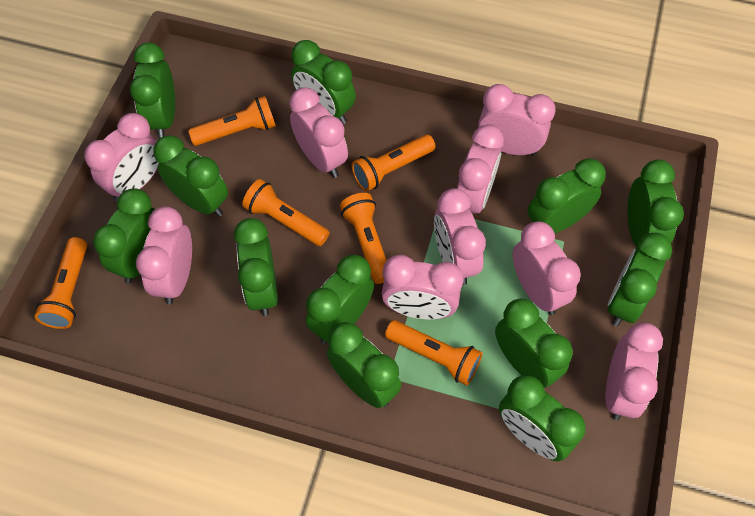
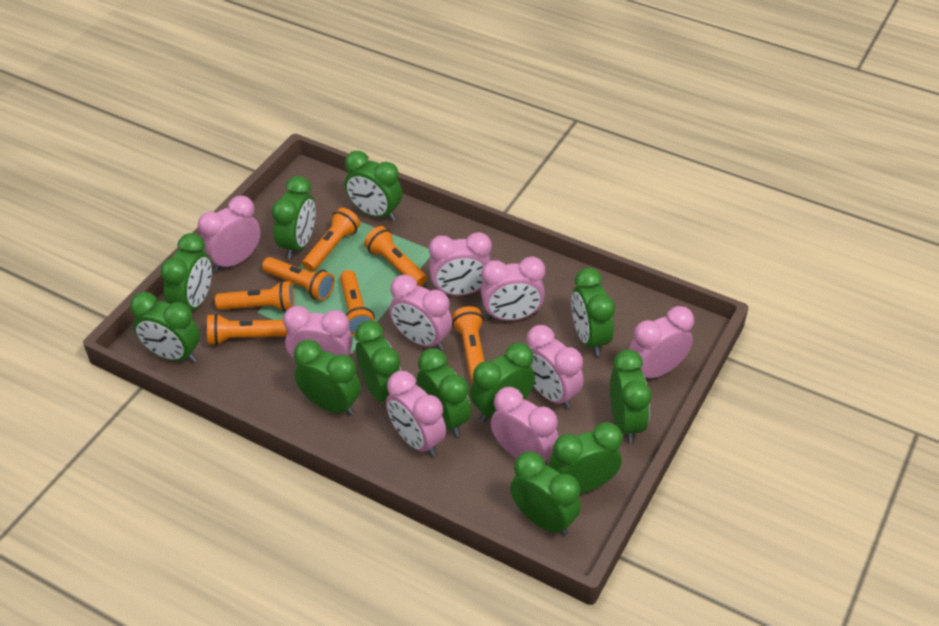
orange flashlight: [35,237,87,329] [188,96,276,146] [242,179,329,246] [340,193,387,284] [352,135,436,191] [385,320,482,385] = 6 -> [207,313,287,346] [215,281,295,312] [262,257,335,301] [302,207,360,272] [340,270,375,336] [364,226,427,286] [452,306,484,382] = 7

